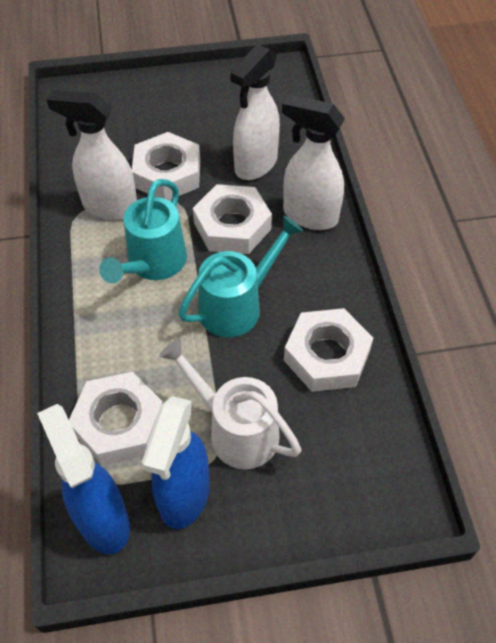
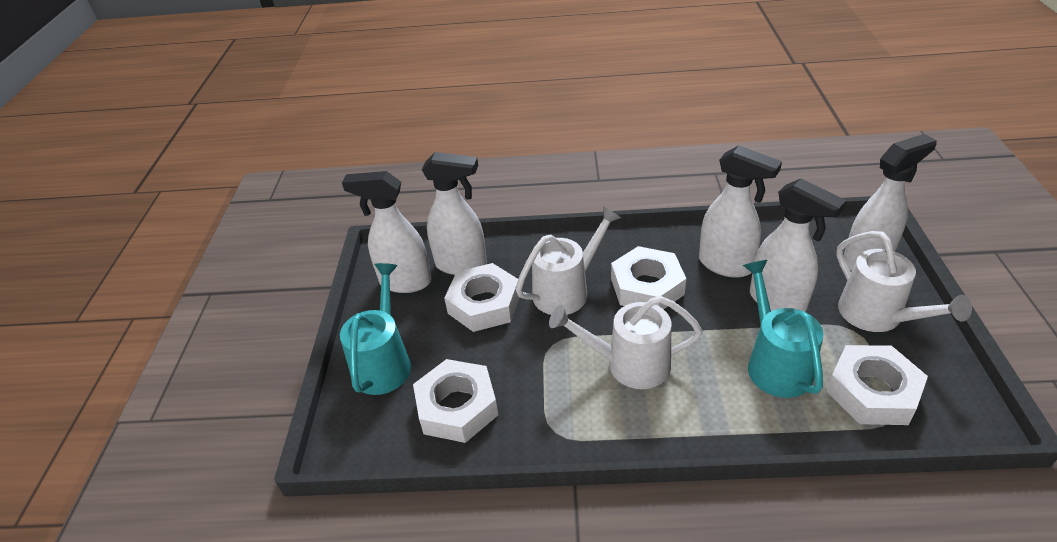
blue spray bottle: [37,404,130,554] [142,396,210,529] = 2 -> none = 0
white spray bottle: [47,90,137,220] [230,44,280,180] [282,94,345,230] = 3 -> [342,171,432,293] [422,152,487,275] [699,145,782,278] [750,178,847,312] [844,134,937,271] = 5
white watering can: [159,338,301,469] = 1 -> [516,206,621,315] [549,296,702,389] [836,231,972,332] = 3

